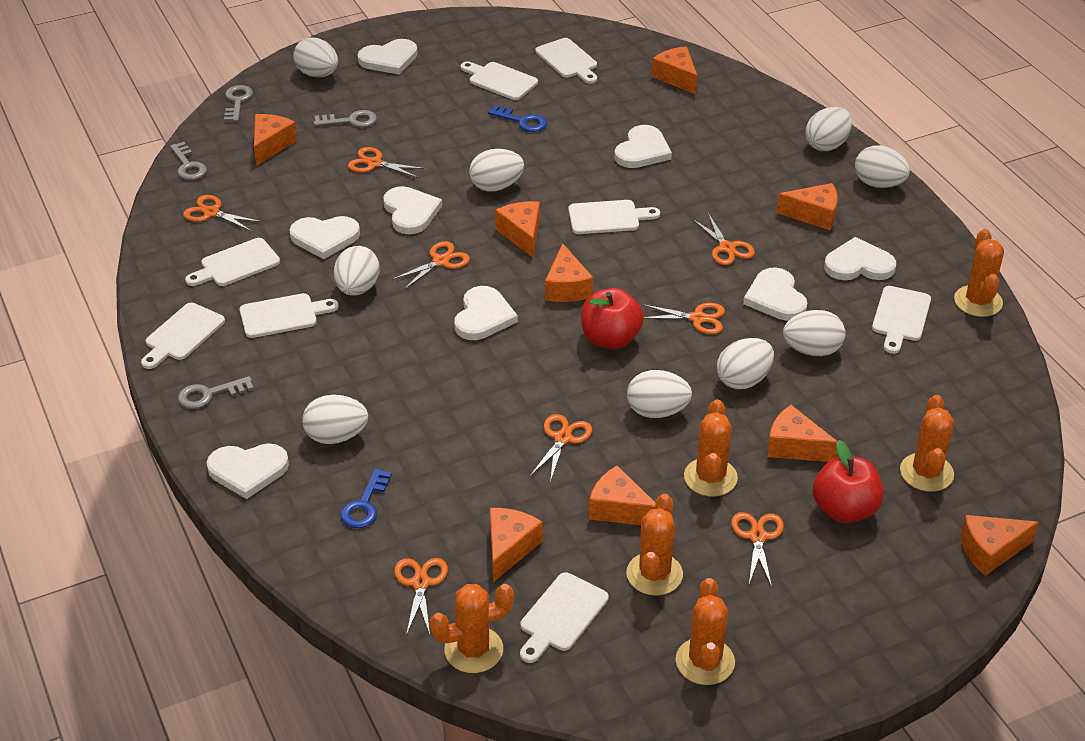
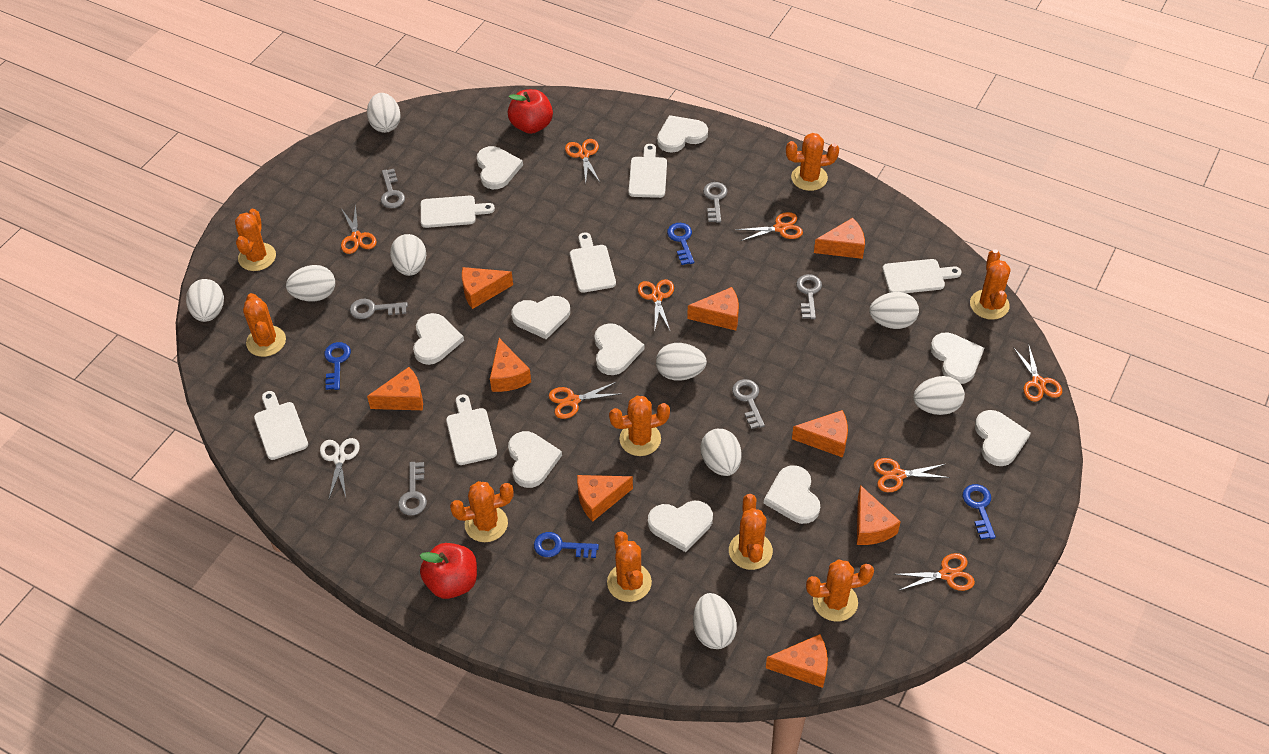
blue key: [341,468,392,528] [488,105,547,132] = 2 -> [324,342,351,390] [534,532,599,558] [667,223,694,265] [963,484,996,540] = 4
grey key: [170,142,207,180] [178,376,254,409] [224,85,253,122] [314,110,377,127] = 4 -> [350,299,408,319] [381,169,405,208] [398,462,427,516] [703,182,728,223] [732,379,765,429] [796,274,822,319] = 6
orange cactus: [430,584,514,673] [626,494,683,596] [675,578,735,685] [684,399,738,496] [900,395,954,492] [954,229,1004,317] = 6 -> [235,209,276,271] [243,293,286,357] [450,481,514,542] [607,531,652,602] [609,396,670,456] [729,494,773,570] [786,133,839,191] [806,559,874,622] [970,249,1011,320] = 9
white cutting board: [141,303,225,369] [185,238,280,286] [240,293,339,338] [461,61,538,100] [520,573,609,663] [536,38,597,84] [568,200,660,234] [872,286,931,354] = 8 -> [254,391,308,460] [421,196,495,228] [446,394,497,465] [570,232,616,293] [629,144,667,198] [882,259,962,293] = 6
white heart: [207,444,289,499] [289,216,360,259] [358,39,418,75] [383,186,442,234] [454,286,518,340] [614,125,672,168] [743,267,807,321] [824,237,896,280] = 8 -> [413,313,464,365] [477,146,523,189] [508,431,562,488] [511,296,570,339] [594,323,644,375] [648,501,713,552] [657,115,708,152] [764,465,820,524] [930,332,984,384] [975,410,1031,466] = 10
white scissors: none = 0 -> [320,438,360,499] = 1

